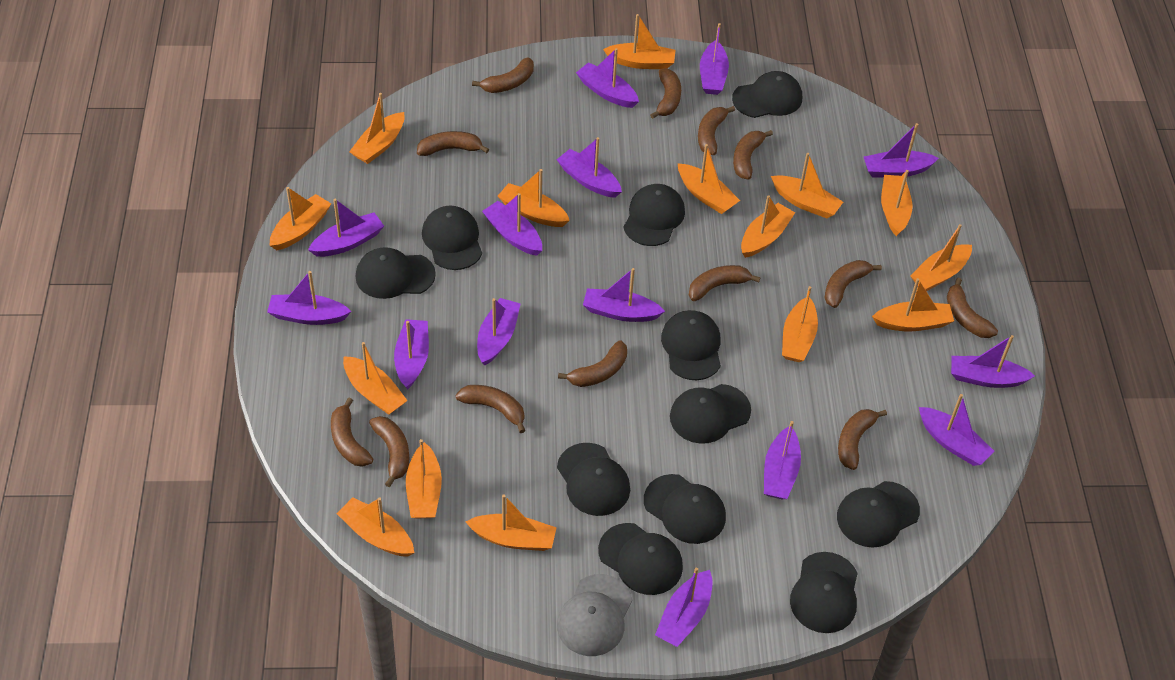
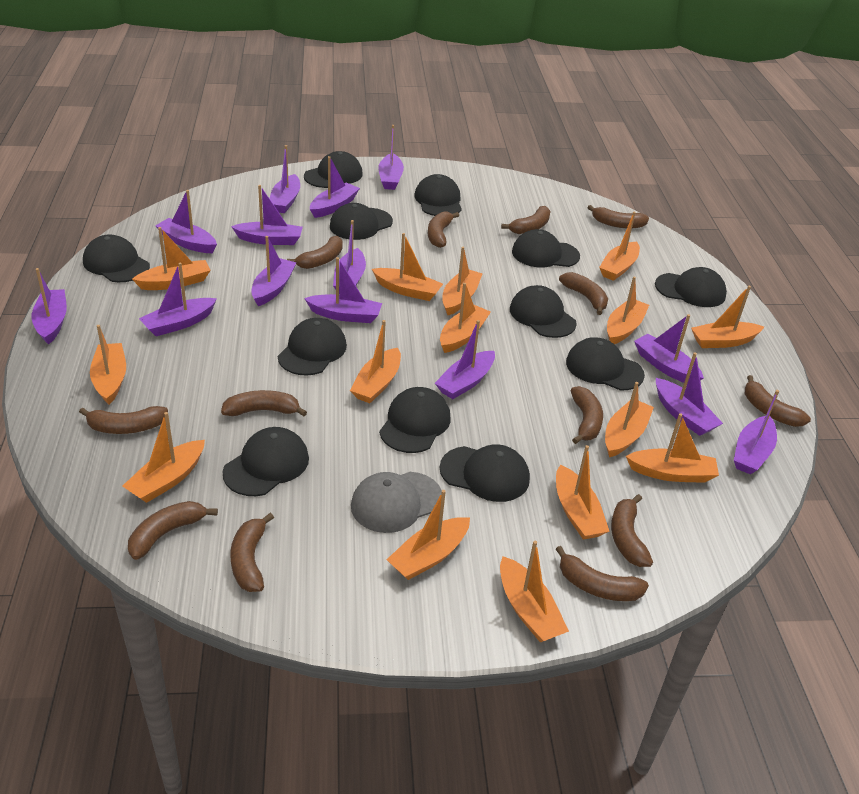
black cap: [356,247,436,299] [422,205,482,270] [557,443,630,516] [598,523,683,595] [623,184,685,246] [644,474,726,544] [661,310,721,380] [670,384,751,444] [732,71,802,118] [790,552,858,633] [837,481,920,547] = 11 -> [83,234,150,282] [222,427,309,496] [278,318,347,376] [304,151,363,188] [330,203,393,240] [379,387,451,453] [414,174,462,216] [439,444,530,502] [510,285,577,338] [512,229,580,267] [566,337,645,391] [655,267,727,307] = 12

